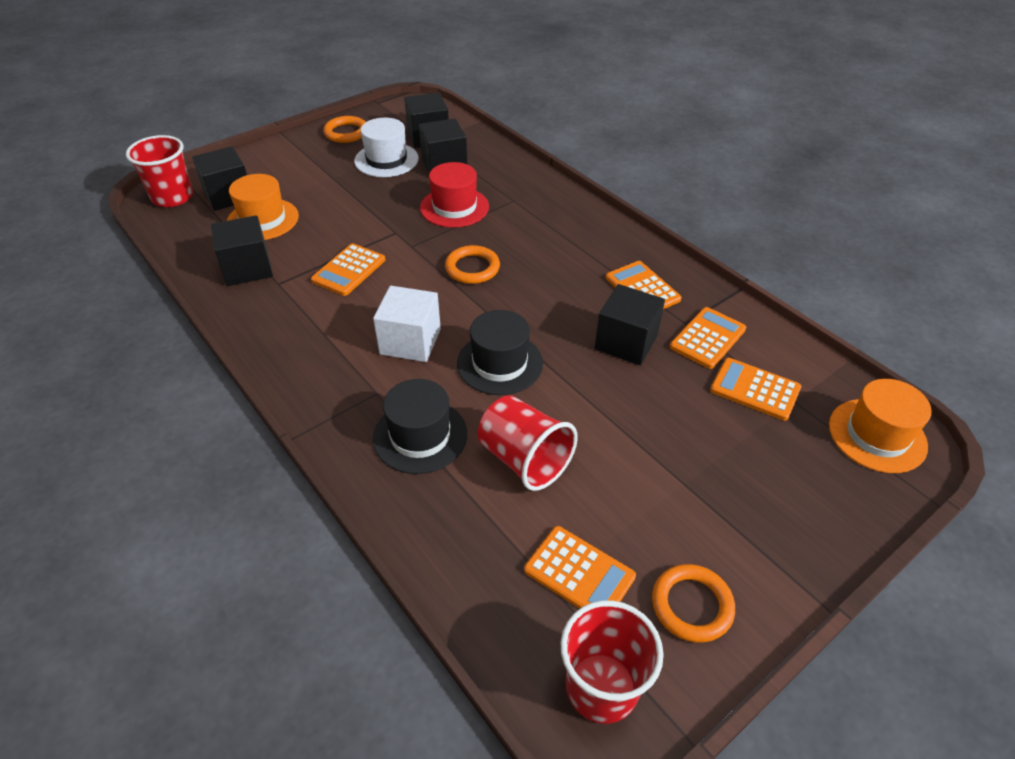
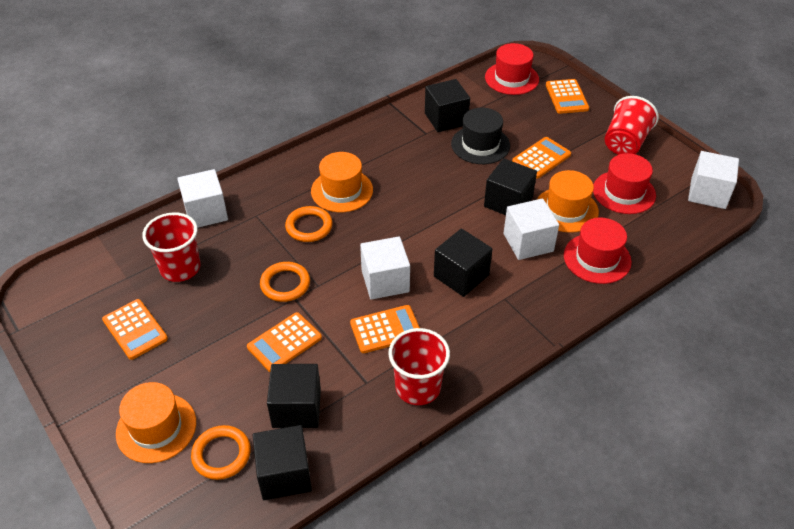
black hat: [373,379,467,474] [457,310,543,395] = 2 -> [451,107,510,164] = 1
orange hat: [227,174,299,240] [829,379,932,473] = 2 -> [116,382,196,463] [311,152,373,212] [537,170,599,233] = 3
red hat: [420,162,489,228] = 1 -> [485,43,539,95] [564,217,632,284] [593,153,656,214] = 3
white cube: [373,286,441,362] = 1 -> [177,169,228,228] [360,236,410,300] [504,198,559,260] [688,151,739,209] = 4
white hat: [354,117,419,177] = 1 -> none = 0

